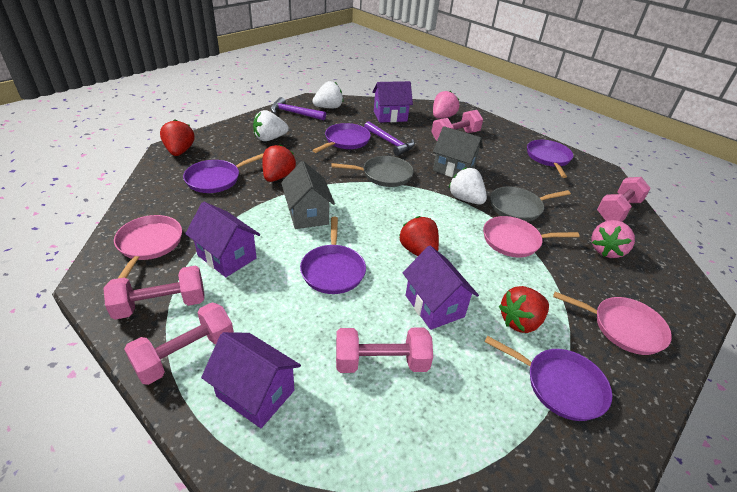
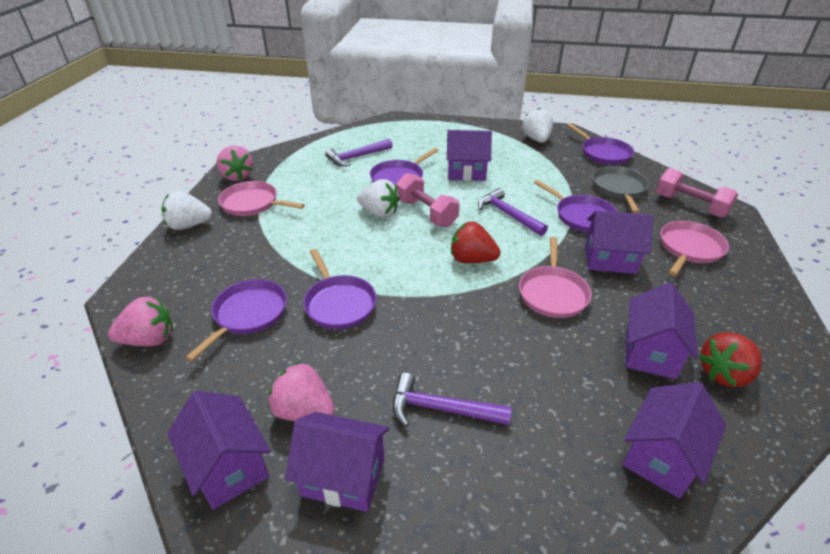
grey house: [281,161,335,229] [433,126,483,177] = 2 -> none = 0
grey pan: [331,156,414,187] [490,187,571,222] = 2 -> [592,166,649,213] = 1
pink dumbbell: [103,266,205,320] [124,302,234,385] [336,328,433,373] [431,110,483,141] [597,177,651,222] = 5 -> [396,173,460,227] [656,168,738,218] = 2
pink strawberry: [433,91,459,119] [591,220,635,258] = 2 -> [108,296,173,346] [217,146,253,181] [268,362,335,421] = 3
purple hammer: [270,97,326,120] [364,121,415,156] = 2 -> [325,139,393,166] [392,373,511,427] [478,188,548,236] = 3
purple house: [185,202,260,277] [201,332,301,428] [372,81,413,123] [403,246,479,330] = 4 -> [167,391,271,510] [285,412,389,512] [447,130,492,181] [585,210,653,274] [622,382,726,498] [625,282,698,379] = 6
red strawberry: [160,119,195,156] [262,144,296,182] [399,216,439,256] [499,286,549,333] = 4 -> [451,222,501,263] [698,332,762,387] = 2

